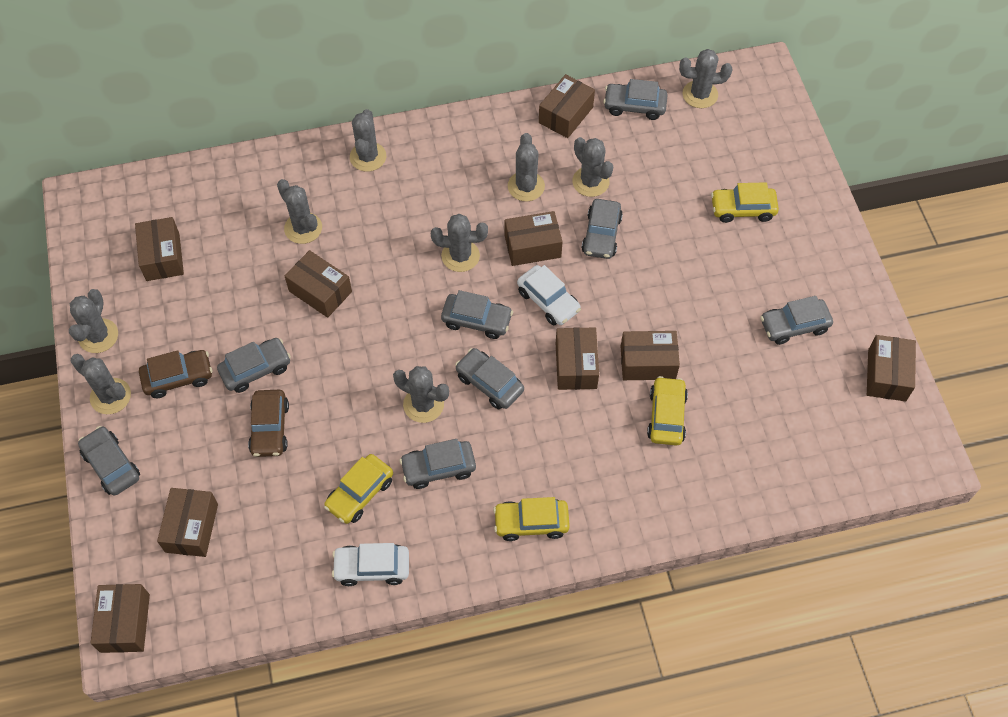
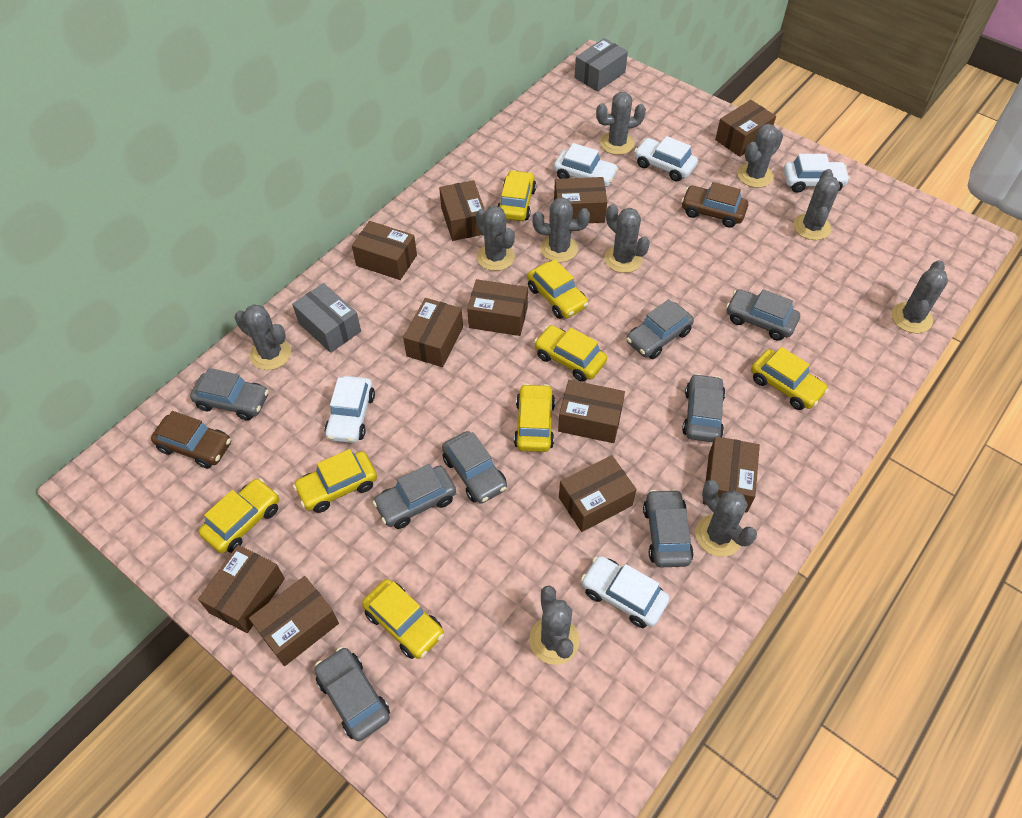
brown box: [91,584,150,653] [135,217,184,281] [157,488,218,557] [285,250,352,318] [505,211,563,266] [539,74,595,138] [556,327,599,390] [620,331,680,380] [867,335,916,401] = 9 -> [198,545,285,633] [249,576,339,666] [352,221,417,280] [403,298,463,367] [439,180,485,241] [467,279,528,336] [554,177,607,223] [558,380,625,443] [559,455,637,532] [703,436,760,513] [715,100,776,157] = 11
grey box: none = 0 -> [292,283,361,353] [575,38,628,92] = 2
grey cactus: [69,289,118,353] [70,354,131,414] [277,179,322,244] [350,109,386,172] [393,366,449,423] [431,214,488,272] [508,133,545,201] [572,137,614,197] [679,49,733,108] = 9 -> [235,304,291,370] [476,206,515,271] [529,586,580,665] [532,197,590,262] [596,92,646,155] [604,204,650,273] [696,480,757,557] [738,124,783,188] [794,169,840,240] [892,260,948,333] = 10
white car: [332,543,409,586] [517,265,581,325] = 2 -> [324,376,375,443] [554,143,619,187] [581,556,670,628] [634,136,698,182] [783,154,850,193] = 5
yellow car: [324,454,393,524] [493,497,570,541] [647,376,688,446] [711,182,779,223] = 4 -> [199,478,279,553] [293,449,377,513] [362,579,444,659] [497,170,536,221] [514,383,555,452] [527,259,588,319] [534,325,607,382] [751,347,829,410] = 8

